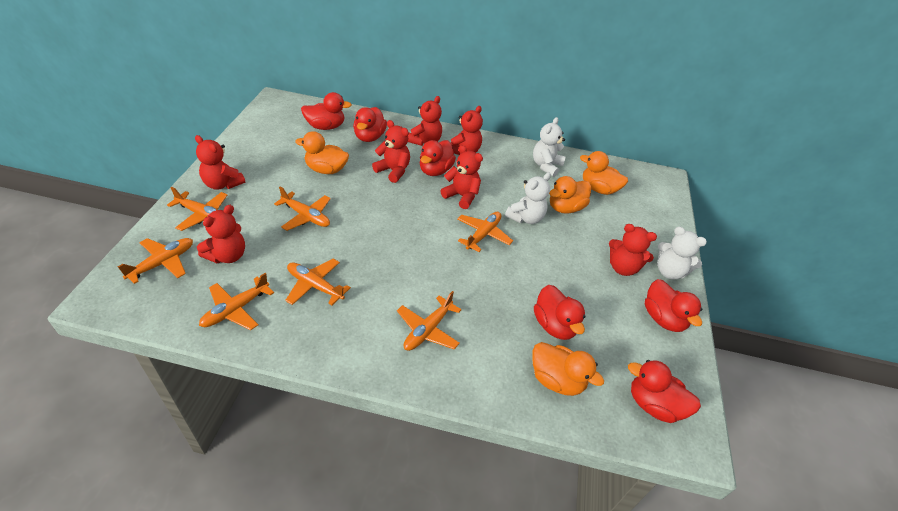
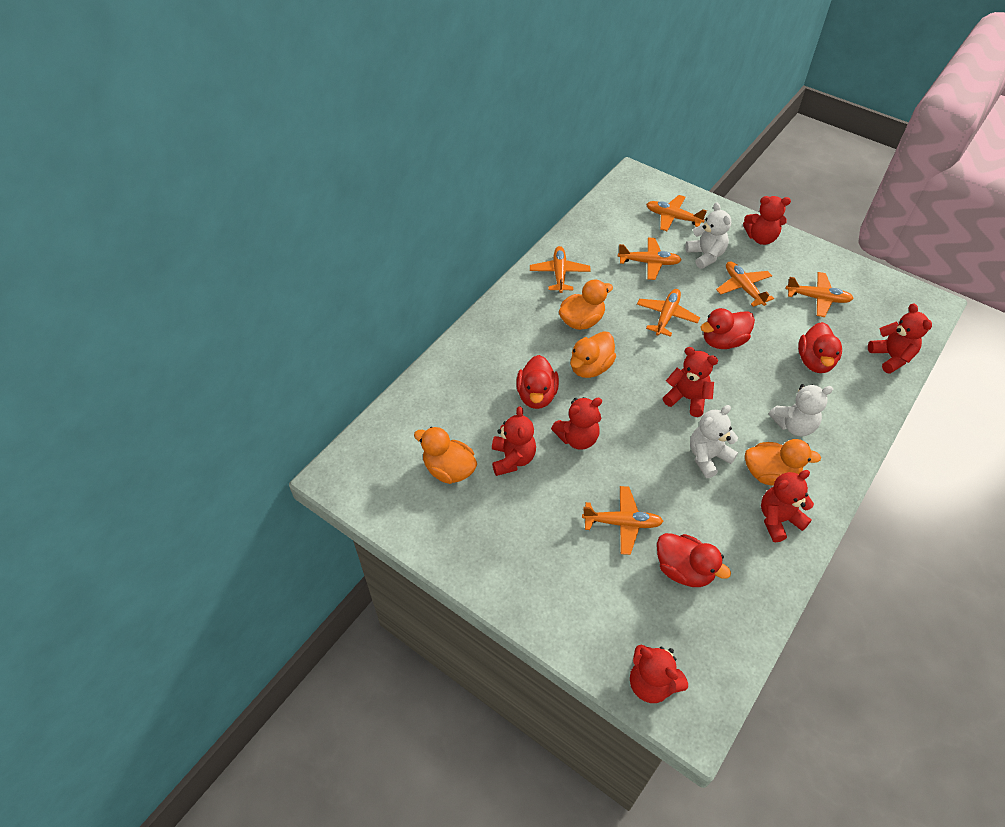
red duck: [301,92,352,130] [353,107,387,142] [420,140,456,176] [534,285,586,340] [628,360,701,423] [645,279,702,332] = 6 -> [516,355,559,409] [657,533,731,587] [700,308,755,349] [798,322,842,373] = 4

